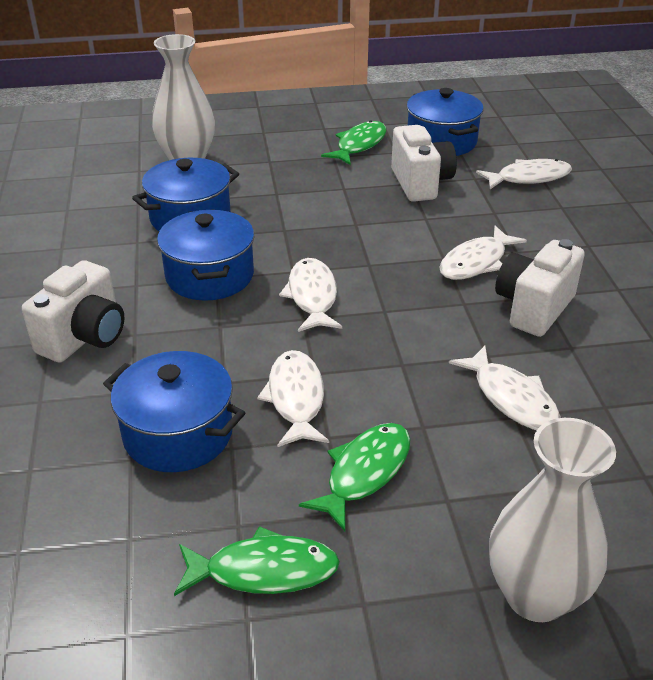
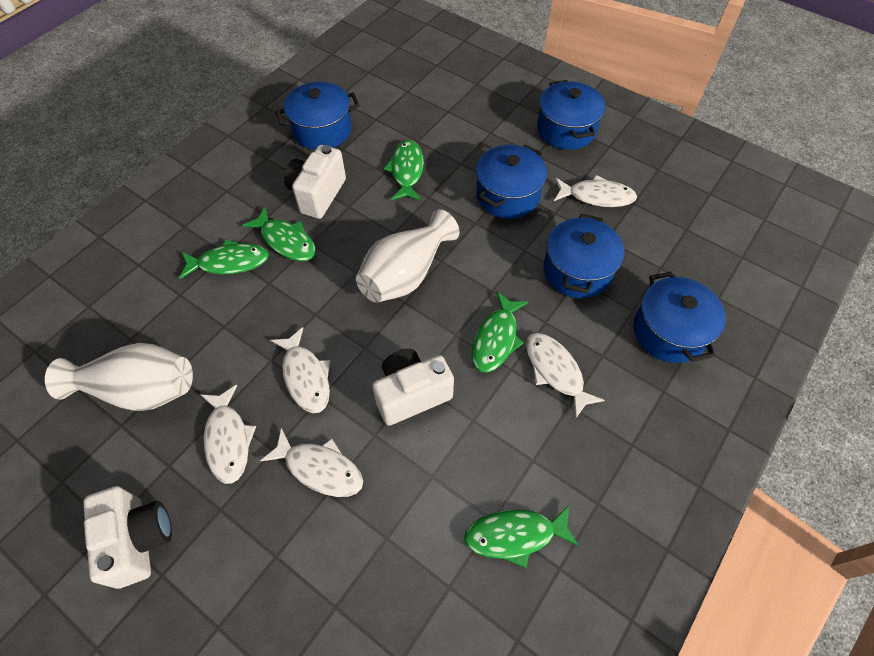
blue pot: [103,351,245,472] [132,158,239,231] [157,209,254,301] [407,88,484,156] = 4 -> [276,82,360,150] [476,145,547,219] [537,80,606,150] [544,214,624,298] [633,272,726,363] = 5
green fish: [174,526,340,596] [299,423,410,531] [321,121,386,165] = 3 -> [179,239,269,279] [242,207,316,261] [384,140,424,200] [464,505,579,568] [472,292,528,373] = 5

